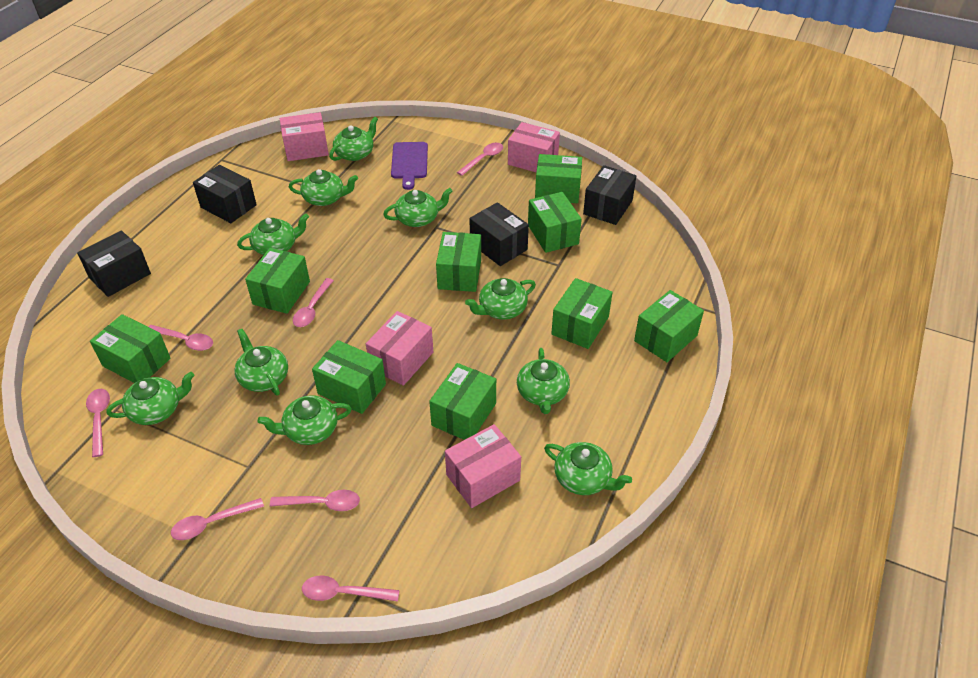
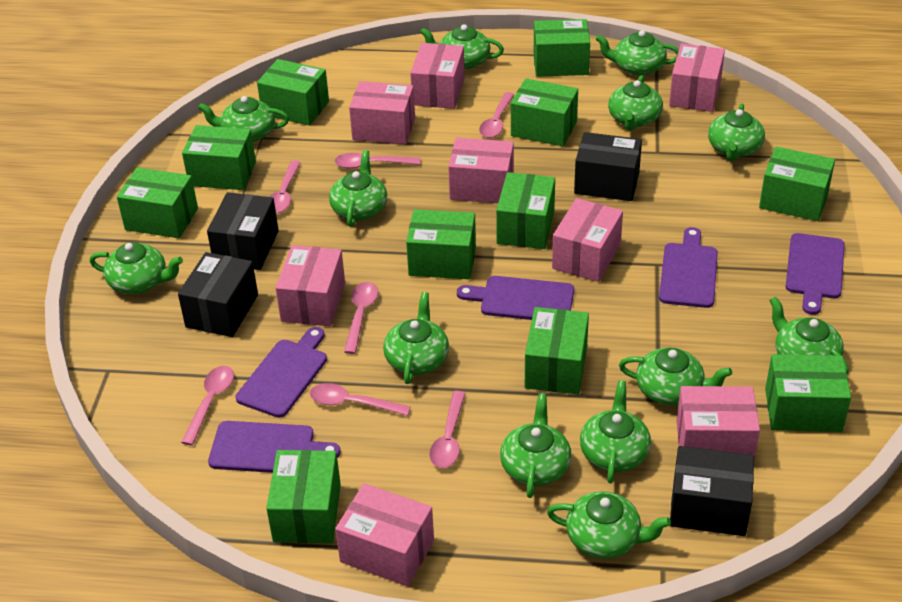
green box: [90,314,171,383] [245,248,310,314] [312,340,386,414] [429,363,496,440] [436,232,481,292] [528,192,582,253] [535,154,582,203] [551,278,613,349] [634,290,704,362] = 9 -> [117,167,198,238] [182,125,256,190] [257,59,329,126] [266,450,341,543] [406,209,476,279] [496,172,555,249] [511,78,578,146] [525,307,589,394] [534,19,590,77] [759,147,835,221] [765,354,851,432] = 11
green teapot: [107,372,195,425] [234,329,288,396] [237,214,309,255] [258,395,352,445] [289,169,358,206] [329,117,378,161] [383,188,453,227] [465,278,536,320] [517,348,570,414] [544,442,632,495] = 10 -> [90,243,183,294] [198,96,289,142] [329,150,387,227] [383,292,449,384] [420,24,504,69] [500,393,571,498] [547,491,671,559] [580,381,651,483] [596,30,679,76] [608,75,663,131] [619,347,732,406] [708,103,765,161] [770,297,849,374] = 13
pink box: [280,112,329,161] [366,311,433,386] [445,424,521,508] [508,122,560,172] = 4 -> [276,245,345,326] [335,483,434,586] [349,81,415,144] [410,43,465,109] [448,138,514,203] [552,198,623,282] [669,43,725,112] [676,386,760,460] = 8
purple cutting board: [391,142,428,190] = 1 -> [208,421,341,473] [236,327,327,418] [457,276,574,320] [659,227,718,308] [786,233,845,315] = 5

